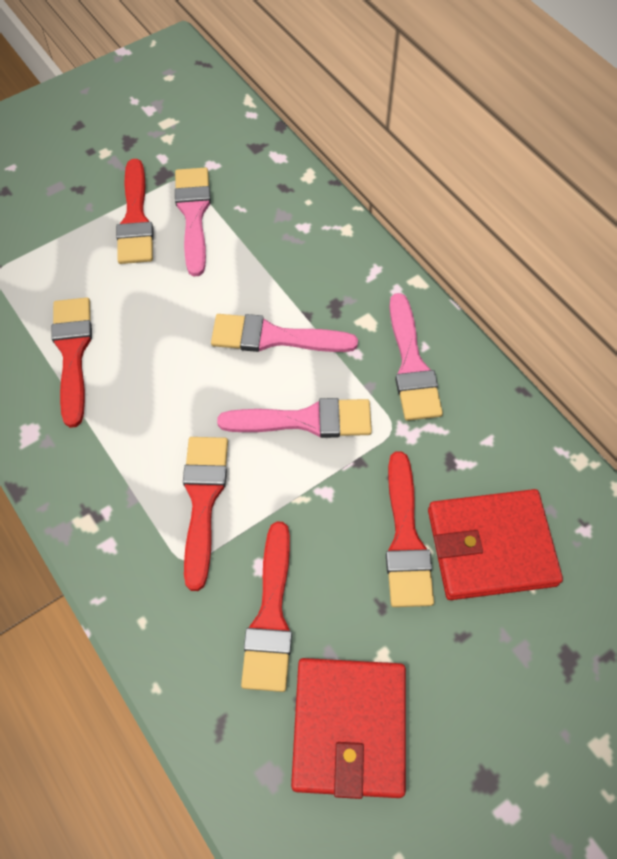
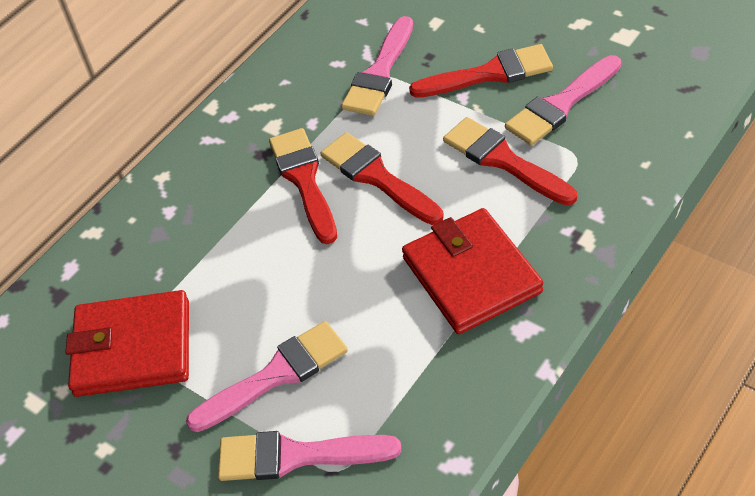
red brush: [51,297,92,428] [116,159,154,264] [183,437,228,591] [241,521,292,692] [386,451,434,607] = 5 -> [269,128,337,244] [320,132,444,225] [409,44,553,98] [443,117,577,206] = 4

